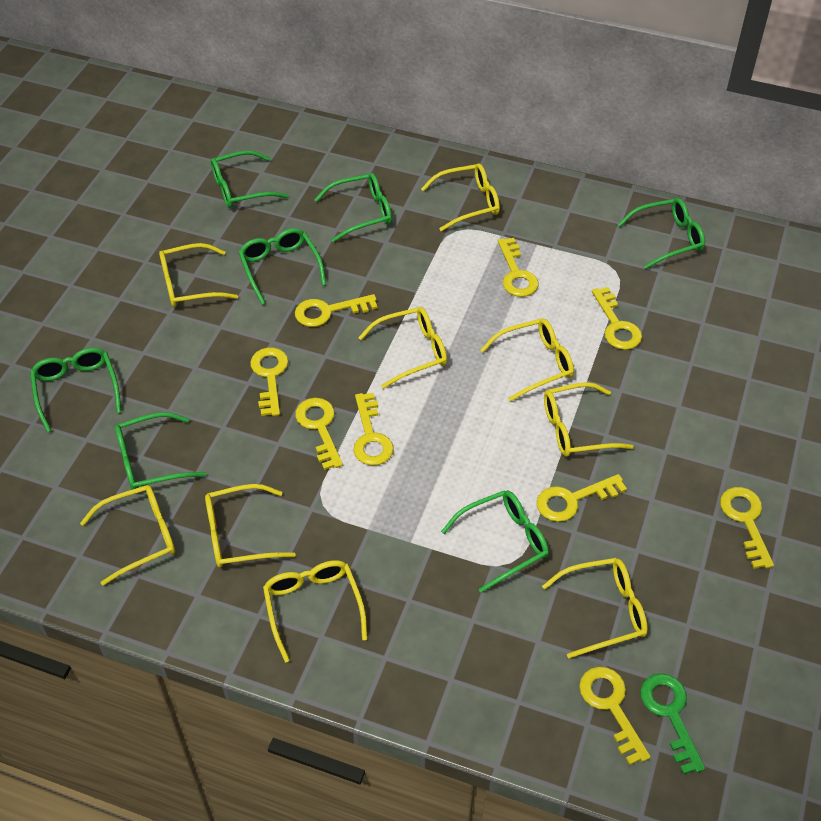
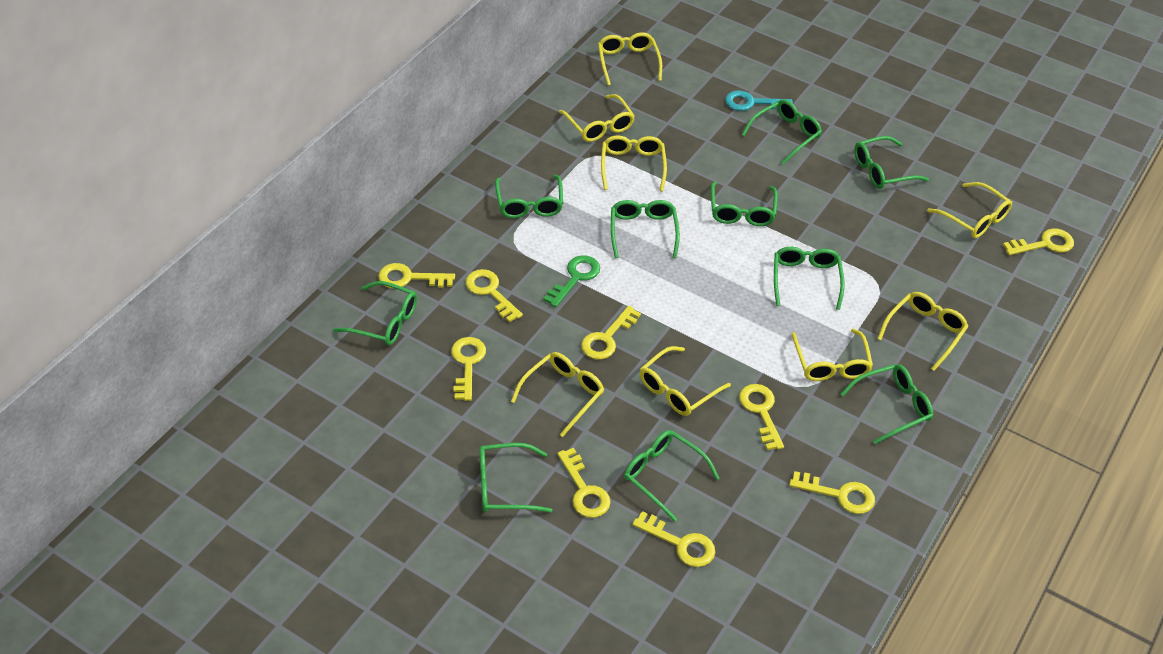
green glasses: [30,348,121,432] [115,412,206,490] [211,150,288,208] [239,228,326,305] [314,173,392,242] [441,490,549,593] [617,198,705,269] = 7 -> [333,281,417,345] [479,443,553,513] [495,175,563,218] [611,200,680,258] [624,430,720,522] [711,182,778,226] [742,99,822,164] [774,247,845,310] [840,364,933,444] [854,136,929,189] = 10
turquoise key: none = 0 -> [725,91,793,111] = 1
yellow glasses: [80,485,175,586] [159,243,238,307] [205,484,296,568] [263,560,368,663] [358,307,447,389] [421,164,500,231] [480,319,574,402] [542,558,648,658] [544,382,634,457] = 9 -> [511,352,604,437] [559,94,635,142] [598,32,662,86] [601,135,667,191] [640,346,731,416] [792,329,873,381] [877,292,968,371] [927,182,1012,238] = 8

